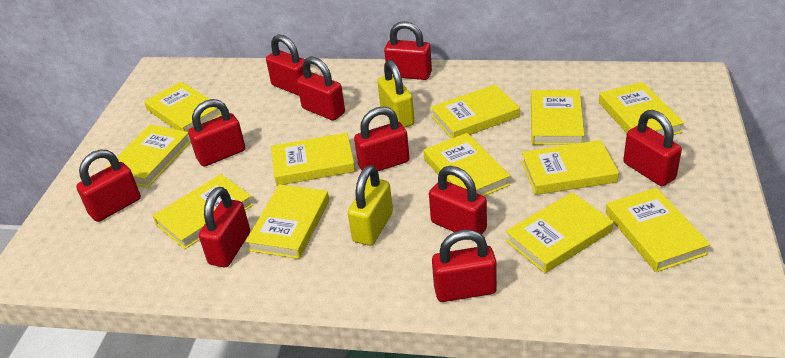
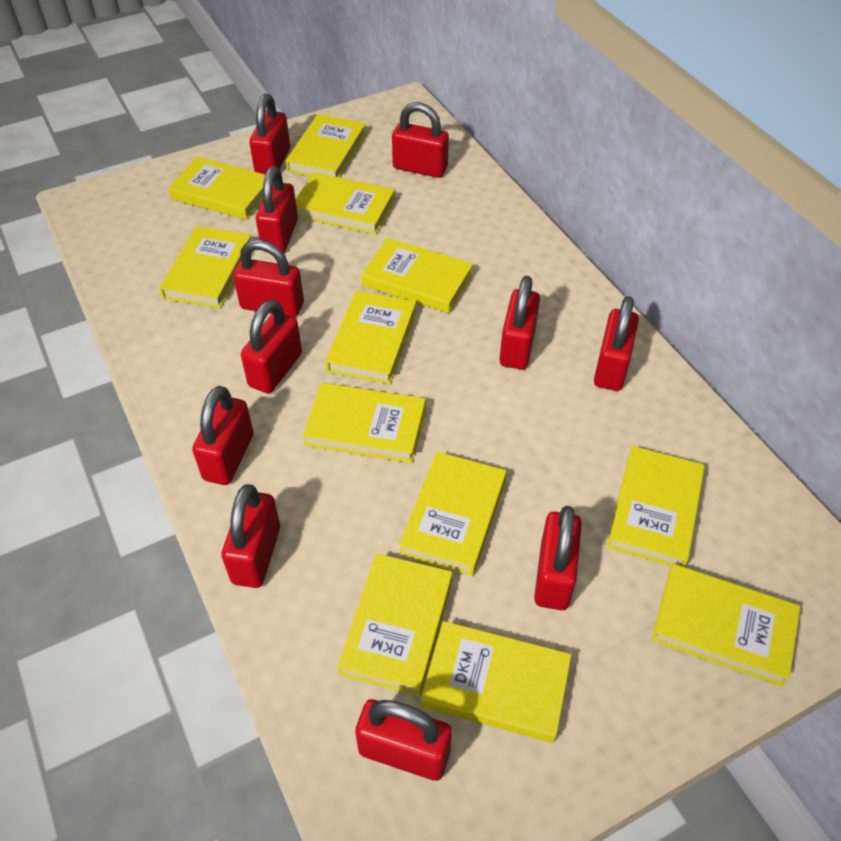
red padlock: [76,150,141,222] [188,99,245,167] [199,187,250,267] [266,34,305,96] [297,56,345,121] [354,106,410,171] [384,21,432,80] [429,166,487,234] [432,230,497,302] [623,110,682,186] = 10 -> [192,386,254,485] [222,484,280,588] [233,240,304,317] [241,299,302,394] [249,94,290,174] [256,166,298,253] [355,699,452,781] [392,102,449,178] [499,276,540,369] [534,506,582,610] [594,296,639,391] = 11
yellow padlock: [348,165,393,246] [377,60,415,128] = 2 -> none = 0

